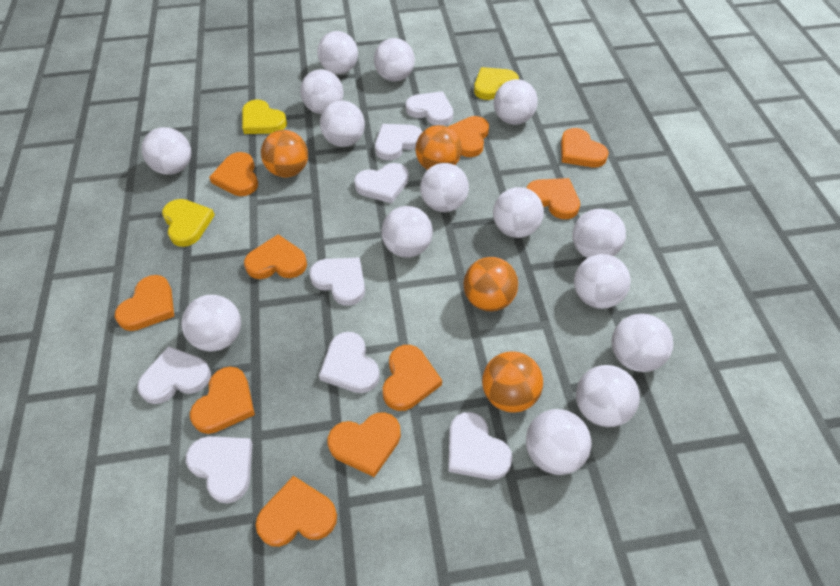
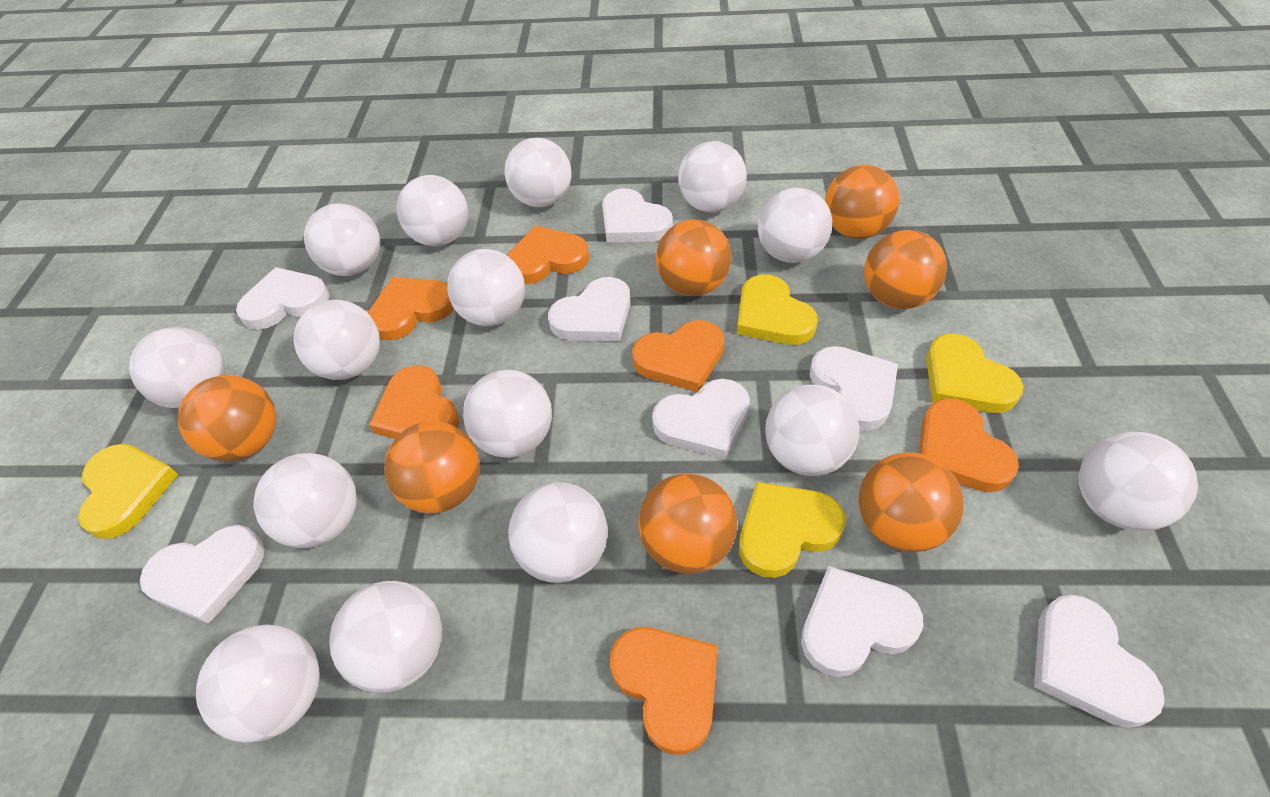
orange ball: [261,130,308,177] [416,125,462,170] [463,257,518,312] [482,351,543,413] = 4 -> [178,375,276,461] [384,421,480,514] [638,473,737,574] [656,219,731,296] [825,165,899,239] [858,452,964,552] [864,230,947,309] = 7
orange heart: [115,275,174,331] [190,367,255,434] [209,152,258,196] [244,234,307,279] [256,476,337,547] [328,412,401,477] [383,345,442,411] [448,116,489,157] [527,178,580,219] [561,128,609,167] = 10 -> [368,277,454,340] [369,365,460,439] [507,225,589,284] [610,627,718,754] [632,320,724,392] [919,398,1019,492] = 6
yellow heart: [162,199,215,247] [242,100,287,134] [474,67,519,100] = 3 -> [78,444,178,539] [737,275,818,345] [739,482,846,578] [926,334,1024,413] = 4

